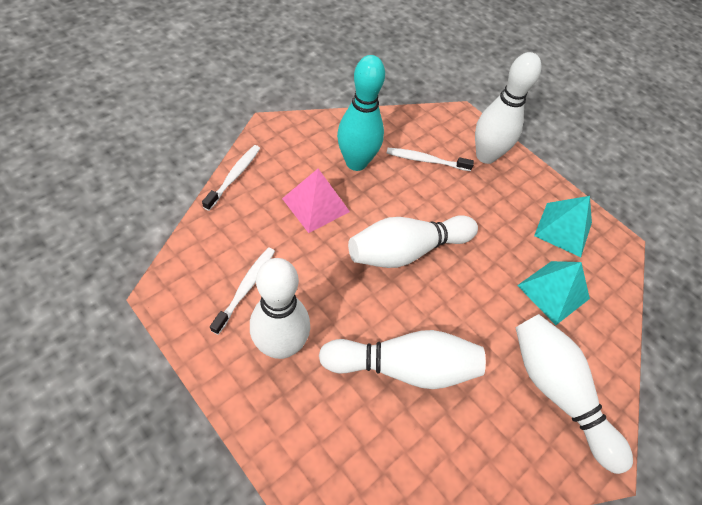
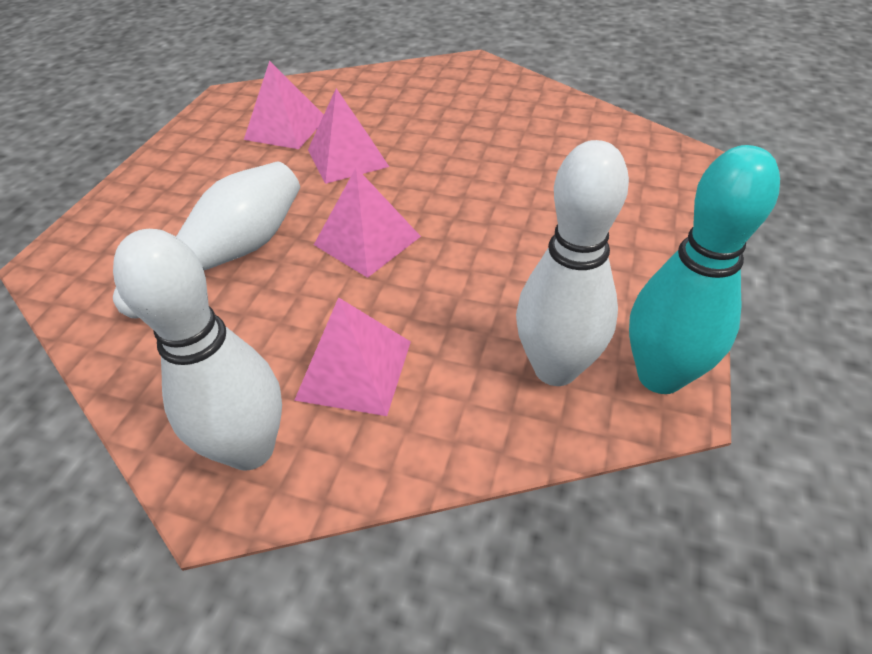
pink pyramid: [282,169,350,233] = 1 -> [244,60,324,149] [294,297,411,416] [308,88,389,184] [314,168,421,278] = 4
turquoise pyramid: [517,261,590,325] [534,196,592,257] = 2 -> none = 0
white bowling pin: [250,258,310,359] [319,330,486,389] [348,215,478,268] [475,52,541,164] [516,314,633,474] = 5 -> [113,161,300,318] [113,229,282,471] [516,140,629,386] = 3
white toothbrush: [202,145,260,211] [210,248,275,335] [386,148,474,171] = 3 -> none = 0

